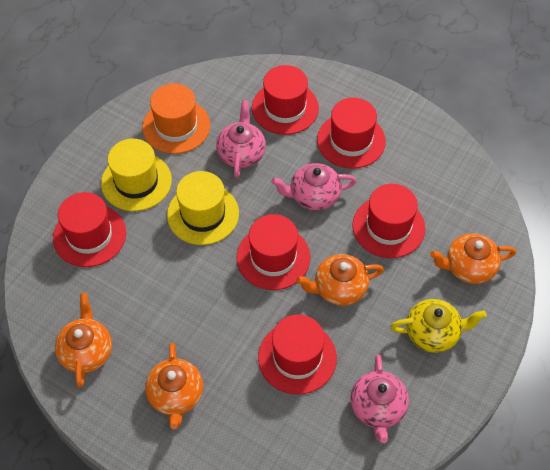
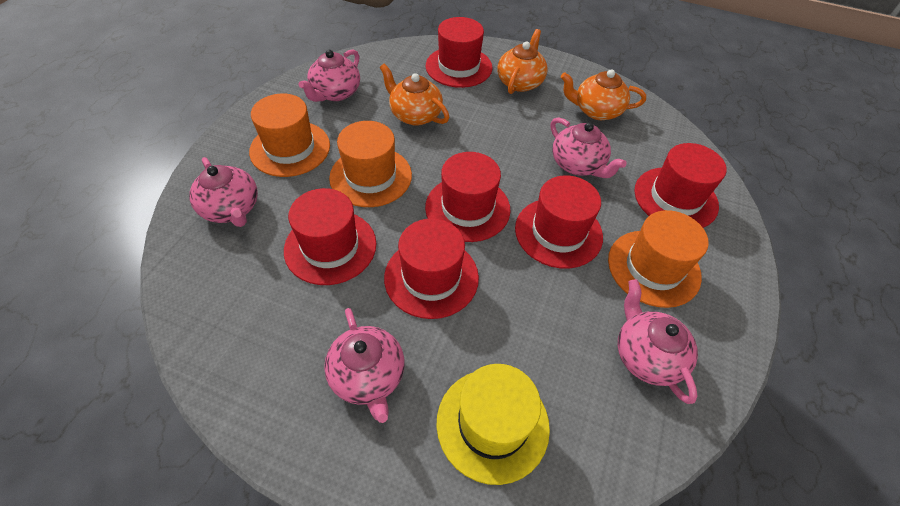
orange hat: [142,83,210,154] = 1 -> [249,94,330,177] [329,121,412,207] [608,210,709,308] = 3
orange teapot: [55,293,112,387] [145,343,203,429] [296,254,384,306] [430,233,516,284] = 4 -> [380,64,449,126] [498,29,548,94] [561,69,646,120] = 3
pink teapot: [216,100,266,178] [271,163,357,211] [350,355,409,443] = 3 -> [189,157,258,227] [299,50,360,102] [324,308,405,423] [550,117,627,178] [618,279,698,404] = 5
yellow hat: [101,139,172,211] [167,171,239,245] = 2 -> [436,364,550,485] = 1
yellow teapot: [390,299,487,353] = 1 -> none = 0

